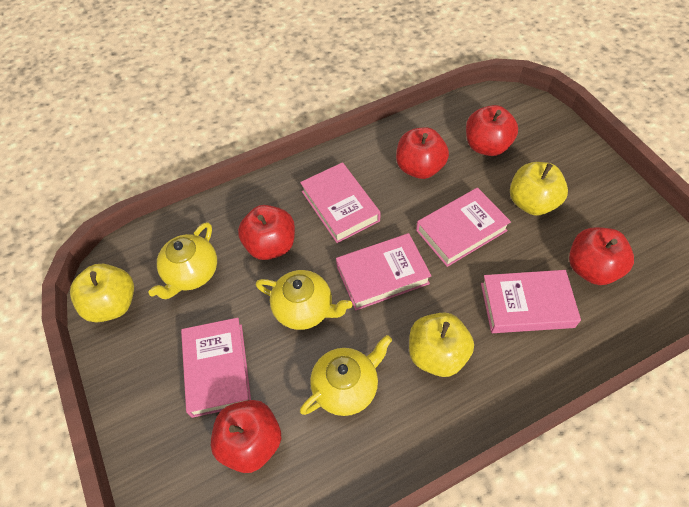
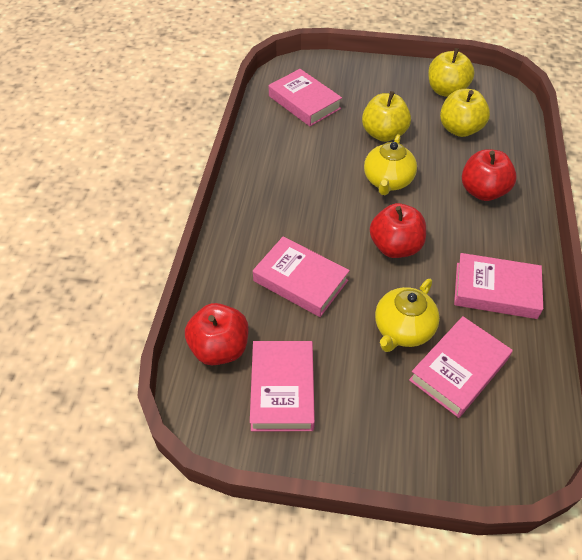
red apple: [211,400,281,473] [238,205,295,260] [396,127,449,179] [466,105,518,156] [569,227,634,285] = 5 -> [185,303,248,365] [370,203,426,258] [462,149,517,201] = 3
yellow teapot: [148,222,217,299] [256,270,352,330] [300,335,392,416] = 3 -> [364,134,417,195] [375,279,440,352] = 2

